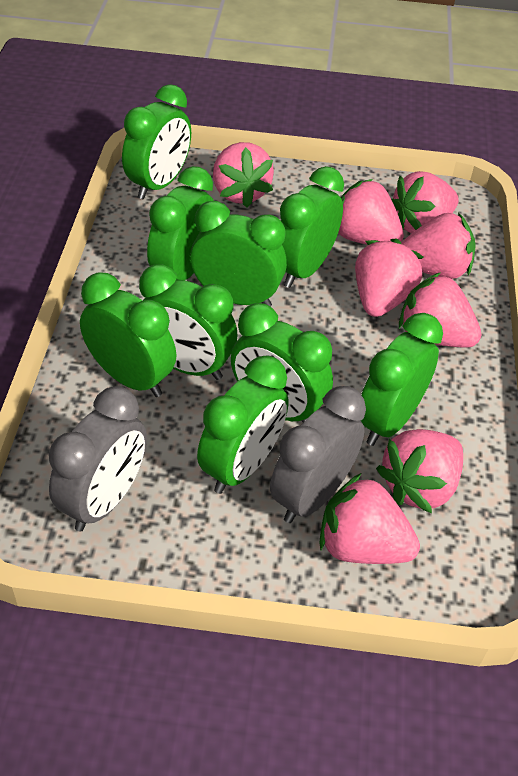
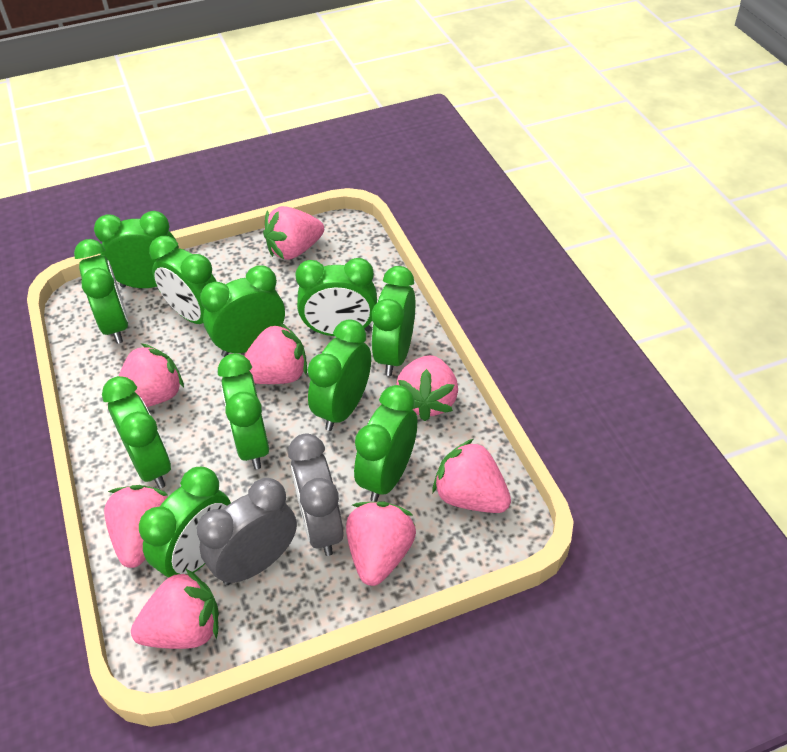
green clock: [80,272,176,397] [122,84,191,200] [139,264,237,380] [147,166,214,280] [190,201,287,307] [197,355,289,494] [231,303,333,422] [280,166,344,288] [360,313,443,446] = 9 -> [74,239,128,344] [94,211,179,288] [102,376,171,489] [139,467,231,578] [149,236,217,324] [200,265,285,357] [218,353,269,469] [295,258,377,336] [308,319,371,431] [354,385,417,502] [371,266,415,376] = 11

